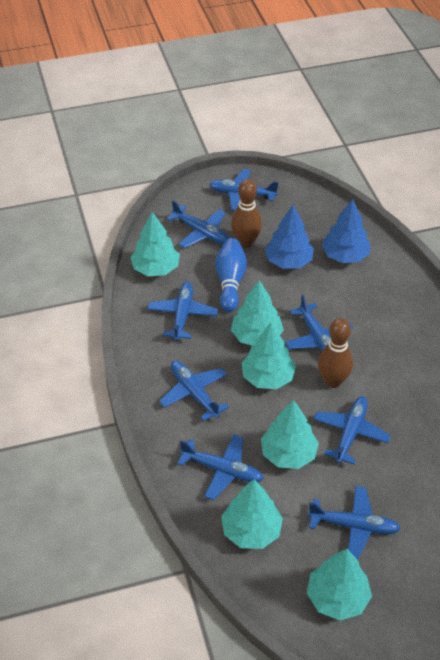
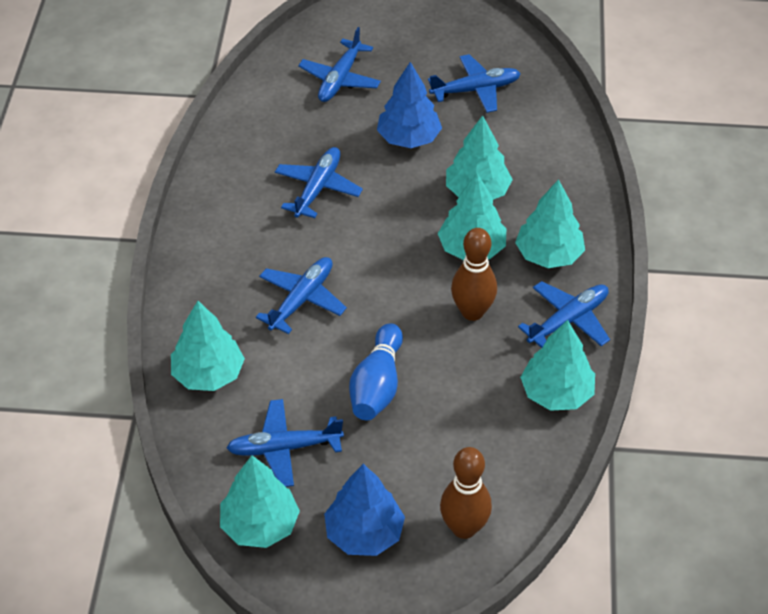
blue plane: [148,282,218,341] [159,361,229,421] [166,200,229,248] [177,434,264,500] [209,169,279,211] [285,295,353,352] [308,486,401,560] [314,396,391,464] = 8 -> [226,399,344,487] [256,257,347,334] [275,147,363,218] [298,27,381,102] [428,54,521,113] [518,281,610,348] = 6

